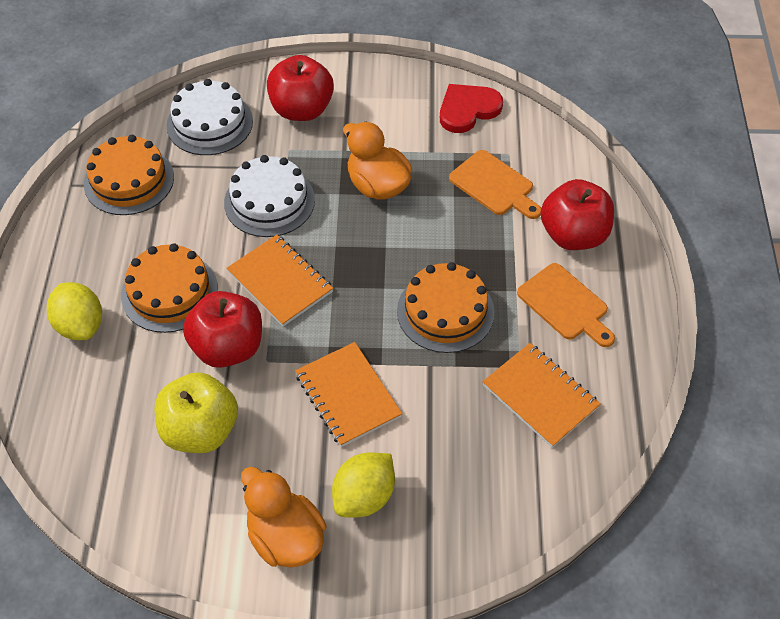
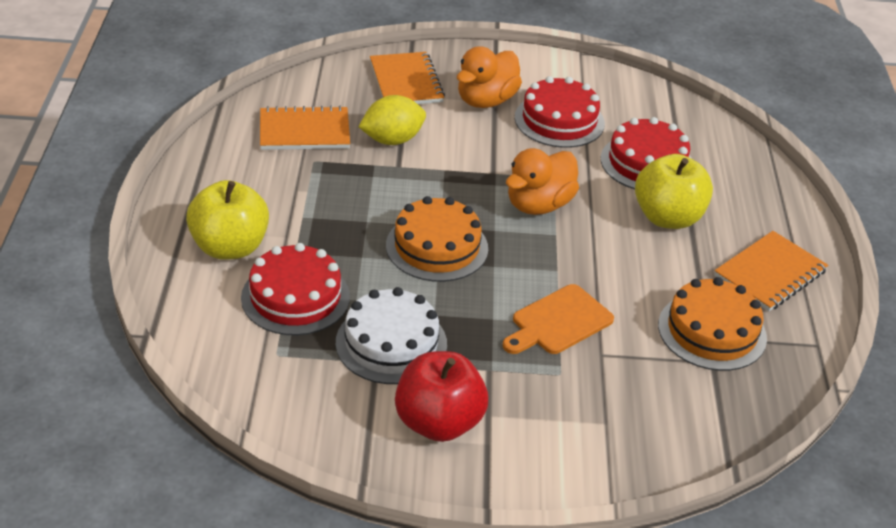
orange cake: [84,135,174,215] [121,243,218,333] [397,262,495,353] = 3 -> [386,196,488,282] [658,277,767,371] = 2
orange cutting board: [449,150,541,219] [517,263,615,347] = 2 -> [503,284,614,354] = 1
red apple: [183,291,262,368] [267,55,334,121] [541,179,614,250] = 3 -> [395,351,488,442] = 1
red cake: none = 0 -> [241,243,350,335] [515,76,605,148] [601,117,692,189] = 3
red heart: [440,84,503,133] = 1 -> none = 0
white cake: [167,79,253,155] [224,155,315,237] = 2 -> [336,287,447,384] = 1
yellow apple: [155,372,238,453] = 1 -> [186,180,269,260] [635,154,713,229] = 2
yellow lemon: [47,282,102,340] [332,452,395,518] = 2 -> [359,95,426,145] = 1

